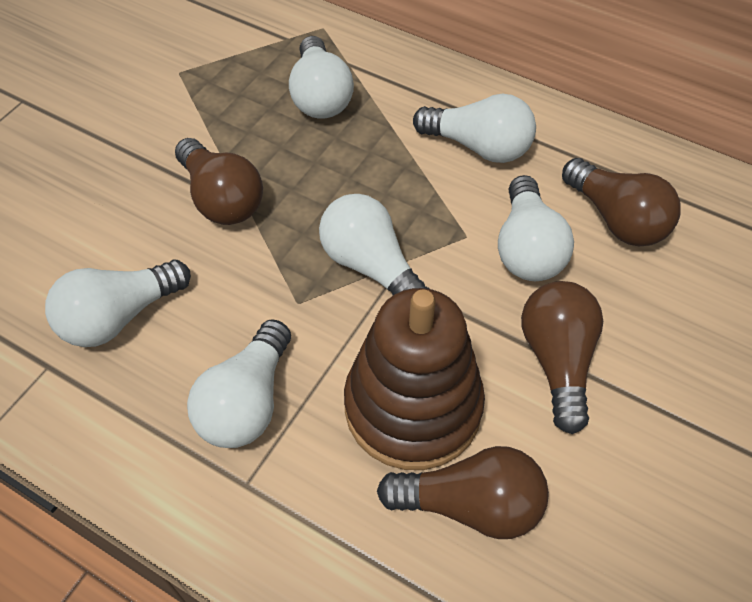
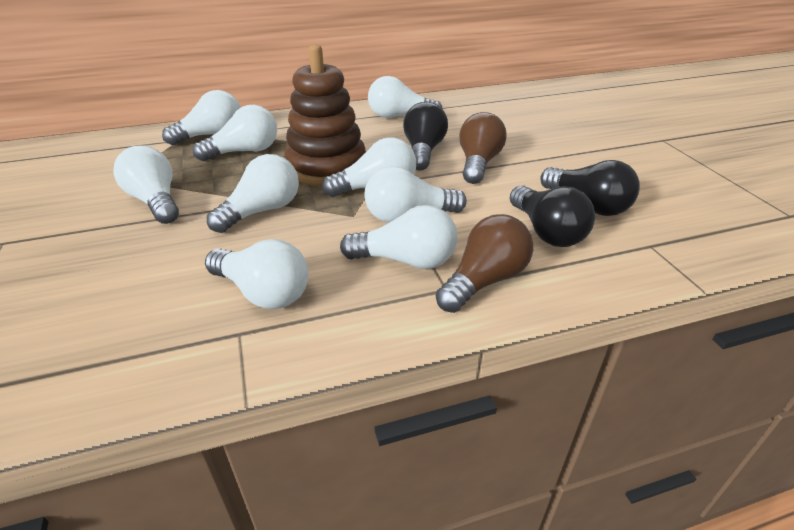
black light bulb: none = 0 -> [403,102,448,171] [510,186,595,247] [540,160,640,216] = 3
brown light bulb: [175,138,263,225] [377,446,549,539] [521,281,603,434] [562,158,681,246] = 4 -> [436,214,533,313] [459,112,507,184] = 2
white light bulb: [45,260,191,347] [187,319,291,448] [289,36,354,119] [319,194,429,295] [413,94,536,163] [498,175,574,281] = 6 -> [113,145,179,224] [162,90,241,145] [193,105,277,161] [205,239,309,309] [207,154,299,233] [322,137,416,197] [340,205,457,269] [364,166,467,223] [368,76,442,118] = 9

